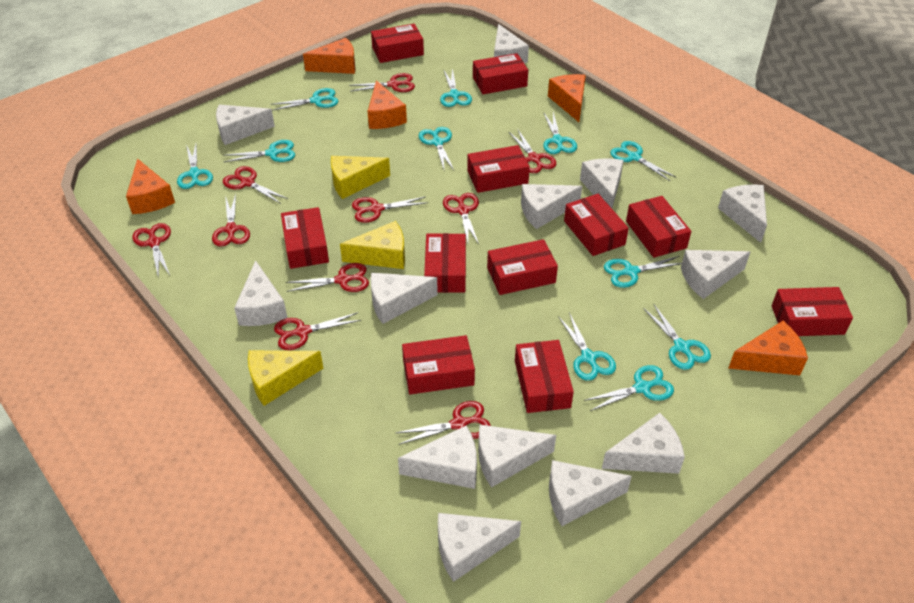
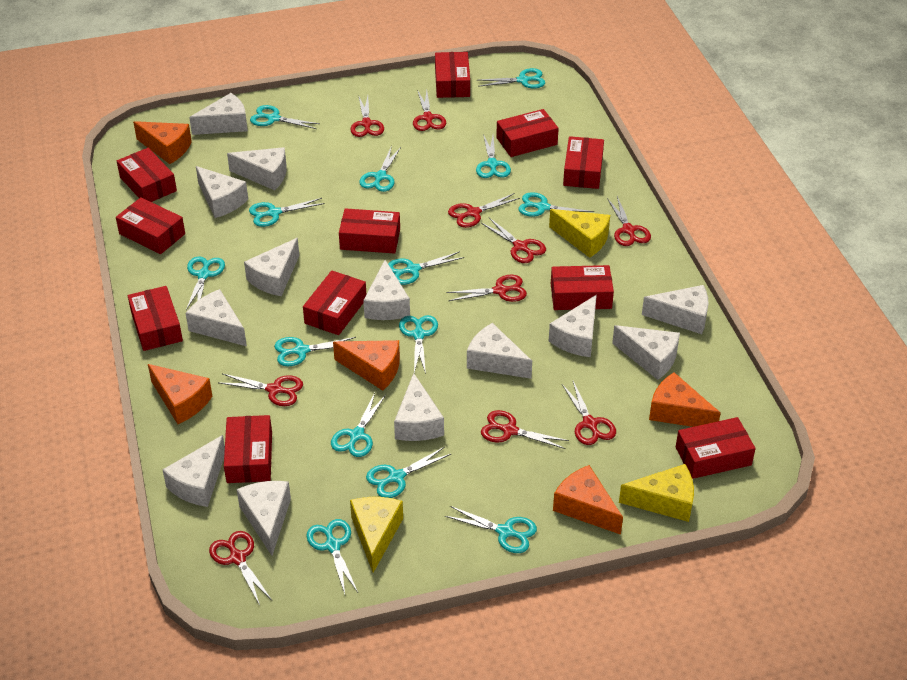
turquoise scissors: [177,144,213,189] [223,140,295,162] [270,88,338,111] [419,127,454,170] [440,68,472,107] [543,112,577,154] [558,313,616,381] [584,365,674,411] [604,256,682,288] [610,141,676,181] [643,305,711,370] = 11 -> [186,256,225,310] [249,198,325,227] [250,105,320,129] [274,337,356,366] [306,519,358,594] [331,393,386,457] [359,146,401,192] [366,447,451,498] [388,251,464,285] [399,315,438,374] [445,506,537,553] [476,134,511,178] [478,68,545,88] [518,192,594,217] = 14

